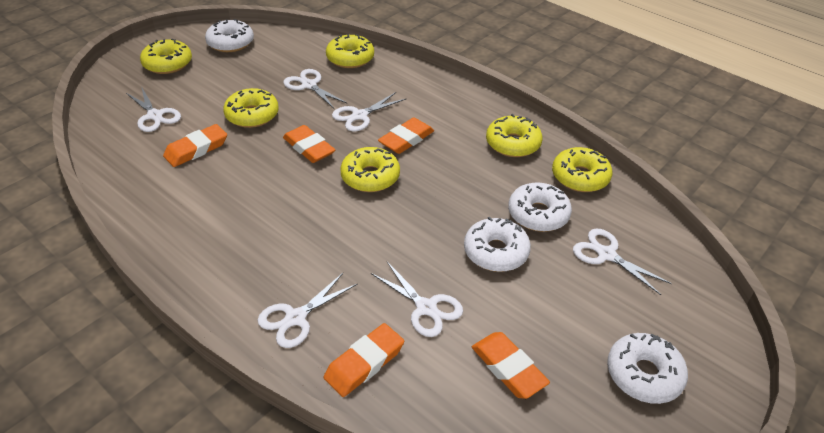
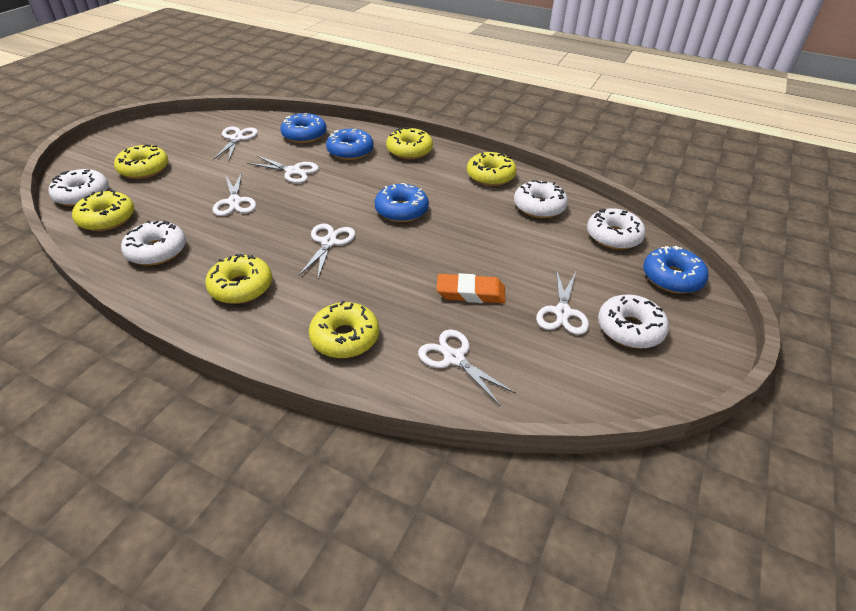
blue donut: none = 0 -> [280,113,327,143] [326,129,373,160] [375,183,429,222] [643,246,709,293] = 4
orange eraser: [163,124,227,167] [283,125,335,163] [323,323,404,397] [378,118,434,154] [472,332,550,399] = 5 -> [436,273,505,303] = 1
white donut: [205,19,254,52] [464,217,531,272] [508,182,572,232] [607,333,688,404] = 4 -> [49,169,109,206] [121,220,186,265] [514,180,568,218] [587,208,646,250] [598,294,669,349] = 5

